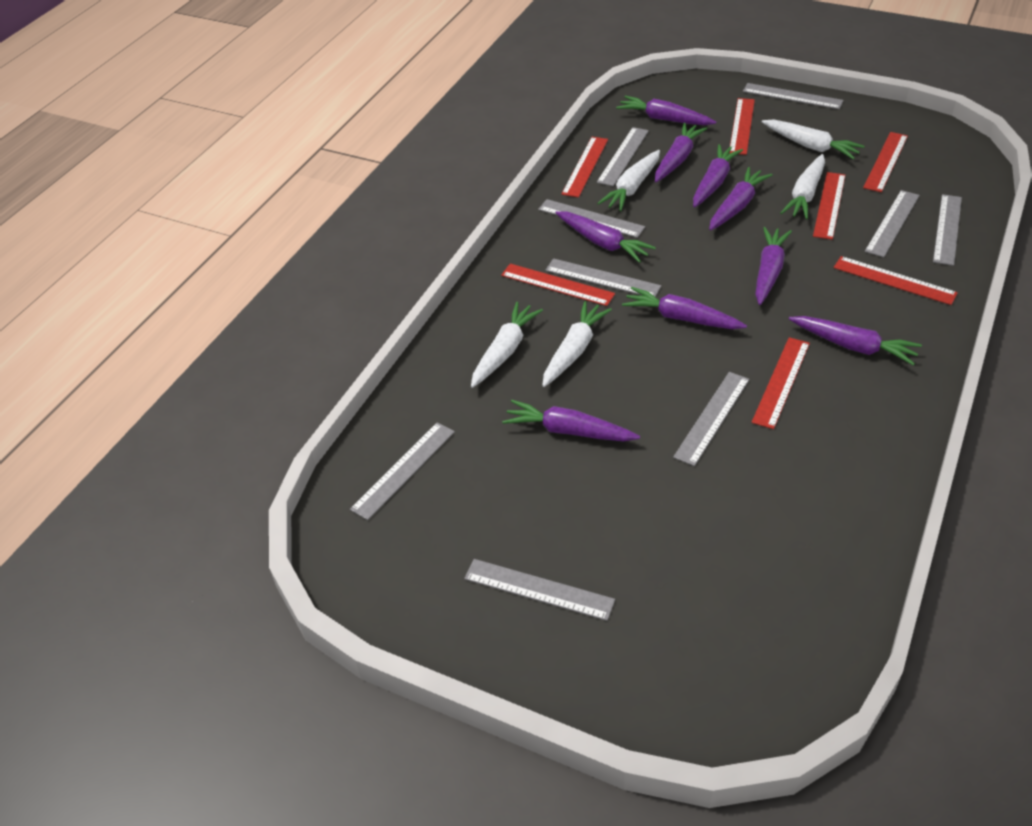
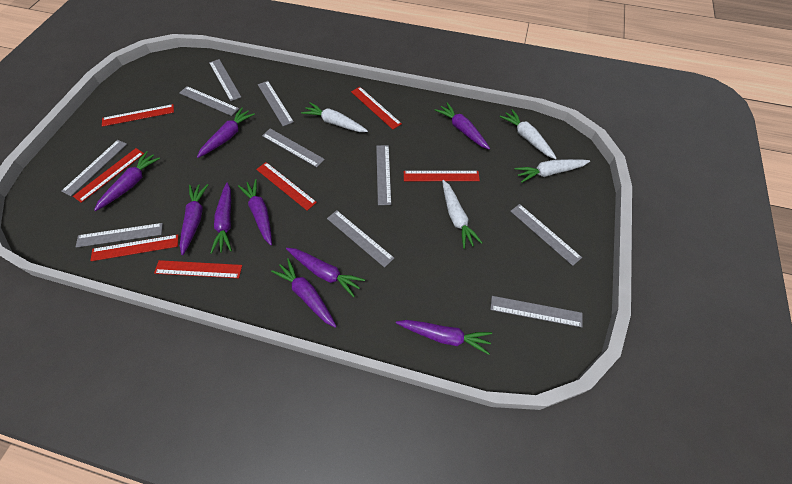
grey ruler: [350,422,455,520] [464,559,615,621] [538,199,645,238] [546,258,661,297] [597,127,649,186] [673,372,749,466] [743,83,844,109] [865,190,919,257] [933,194,962,266] = 9 -> [61,140,127,196] [76,223,163,248] [180,86,239,116] [209,59,241,101] [258,81,294,126] [262,128,325,167] [327,210,394,268] [376,145,391,205] [490,296,583,327] [510,204,582,266] = 10
white carrot: [471,302,543,388] [542,301,612,387] [597,150,660,211] [762,120,865,159] [780,154,825,220] = 5 -> [301,102,368,132] [442,180,482,249] [499,109,557,159] [514,159,590,183] = 4

